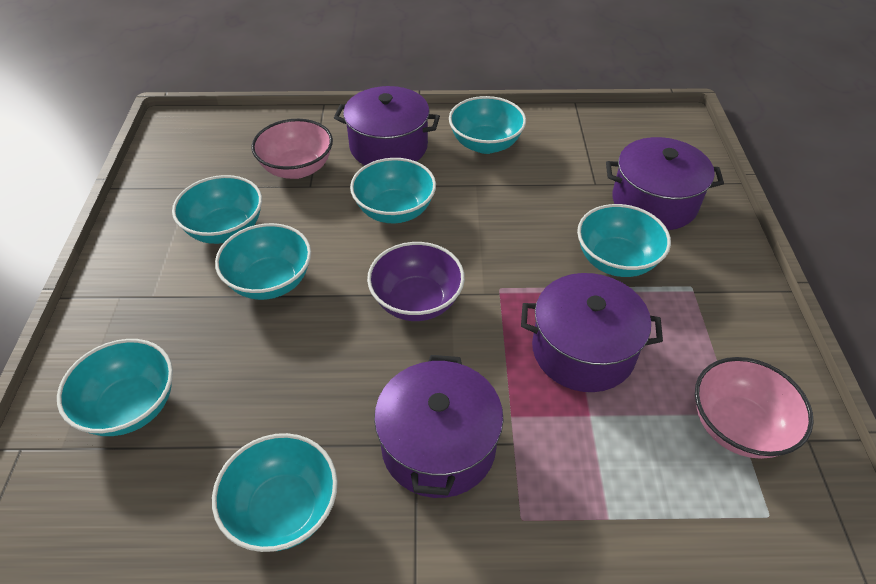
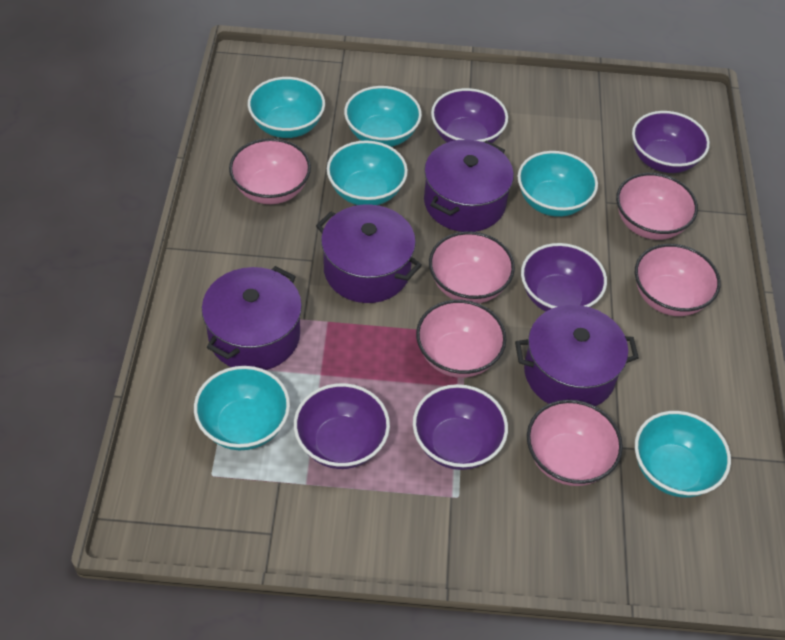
pink bowl: [251,119,333,179] [695,357,814,459] = 2 -> [229,138,311,204] [416,300,506,378] [429,231,515,303] [527,400,623,486] [616,173,698,240] [635,244,721,316] = 6
purple bowl: [367,242,465,321] = 1 -> [294,383,390,469] [413,384,508,470] [431,88,508,143] [521,243,607,312] [632,111,710,173] = 5
turquoise bowl: [57,339,173,436] [172,175,262,244] [212,433,338,552] [215,223,311,300] [350,158,436,223] [449,96,526,154] [577,204,671,277] = 7 -> [194,366,290,450] [248,77,325,138] [327,140,408,205] [344,86,422,147] [518,151,598,217] [635,411,731,498] = 6

